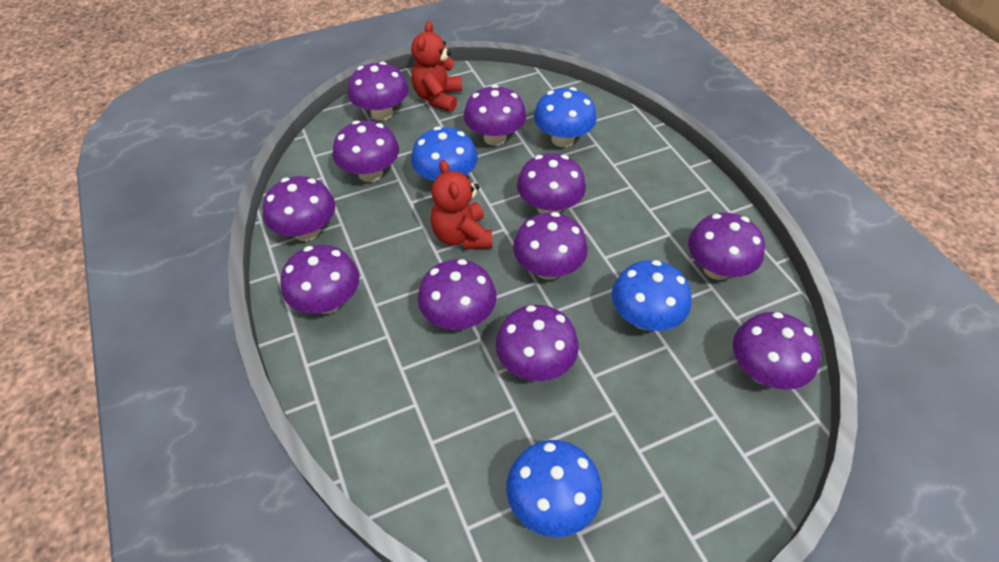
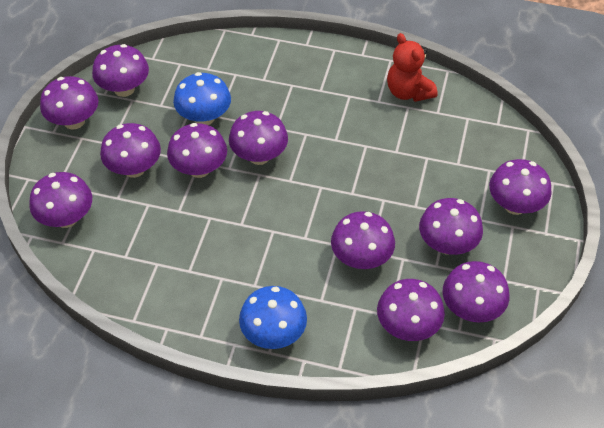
blue mushroom: [411,126,478,181] [506,440,602,537] [534,87,597,147] [612,260,692,331] = 4 -> [173,72,231,125] [239,286,307,349] = 2
red teddy bear: [411,21,462,112] [431,160,492,250] = 2 -> [387,33,437,102] = 1

